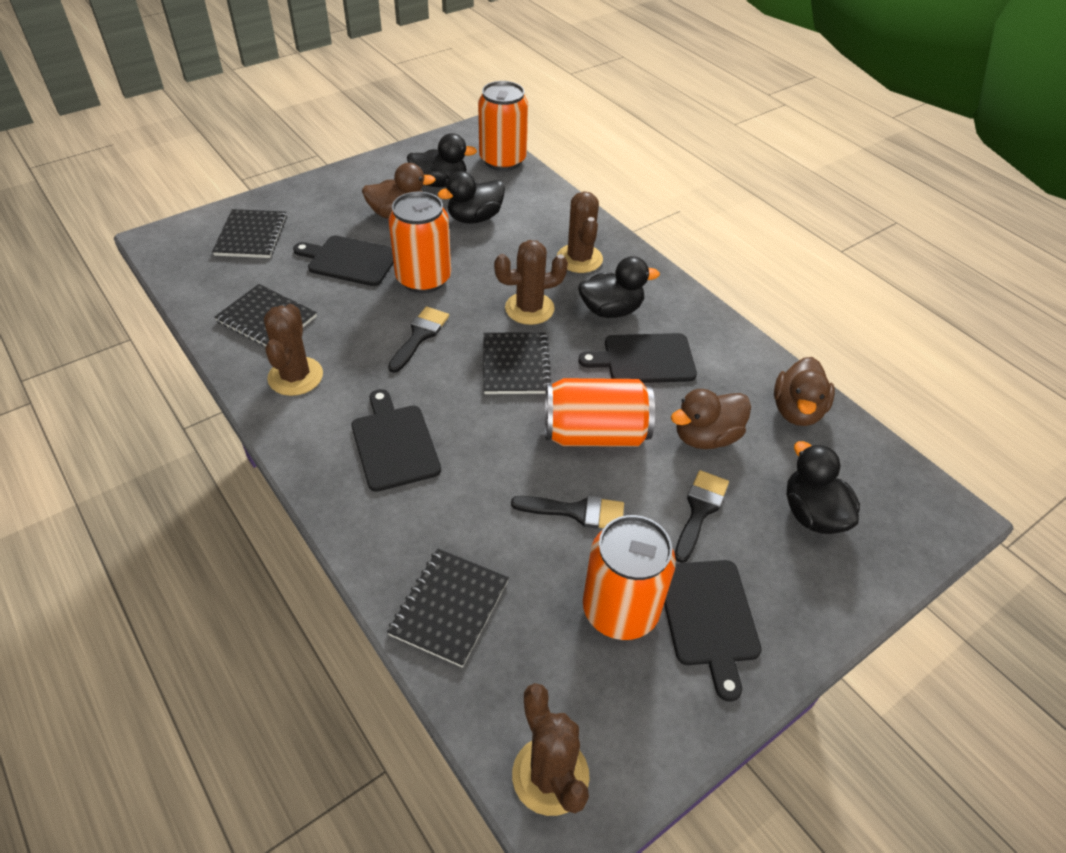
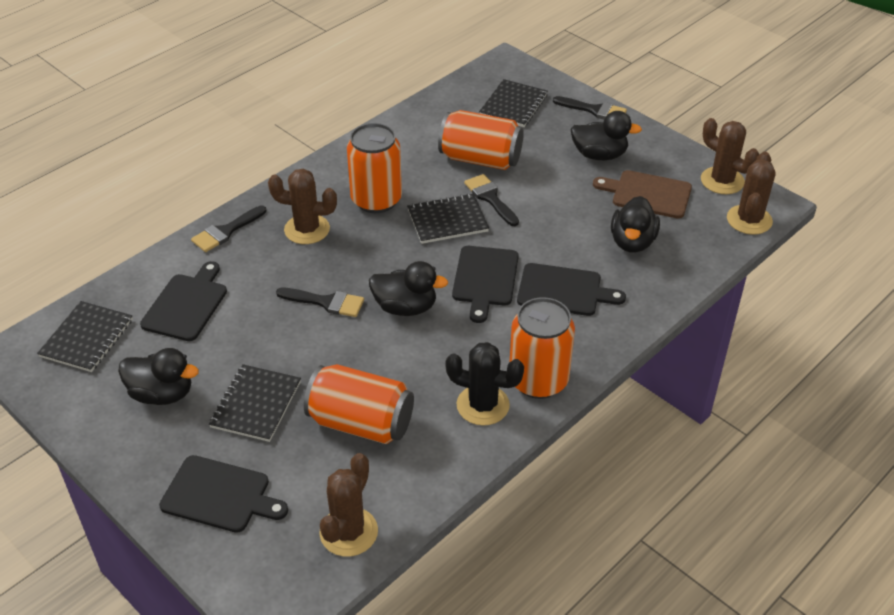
black brush: [388,307,449,373] [511,496,624,529] [675,470,729,563] = 3 -> [191,205,266,252] [276,288,364,317] [464,174,519,226] [553,96,627,119] = 4
black cactus: none = 0 -> [445,342,524,426] = 1
brown cutting board: none = 0 -> [593,170,692,219] = 1
brown duck: [362,163,436,219] [671,389,751,449] [774,357,835,426] = 3 -> none = 0

